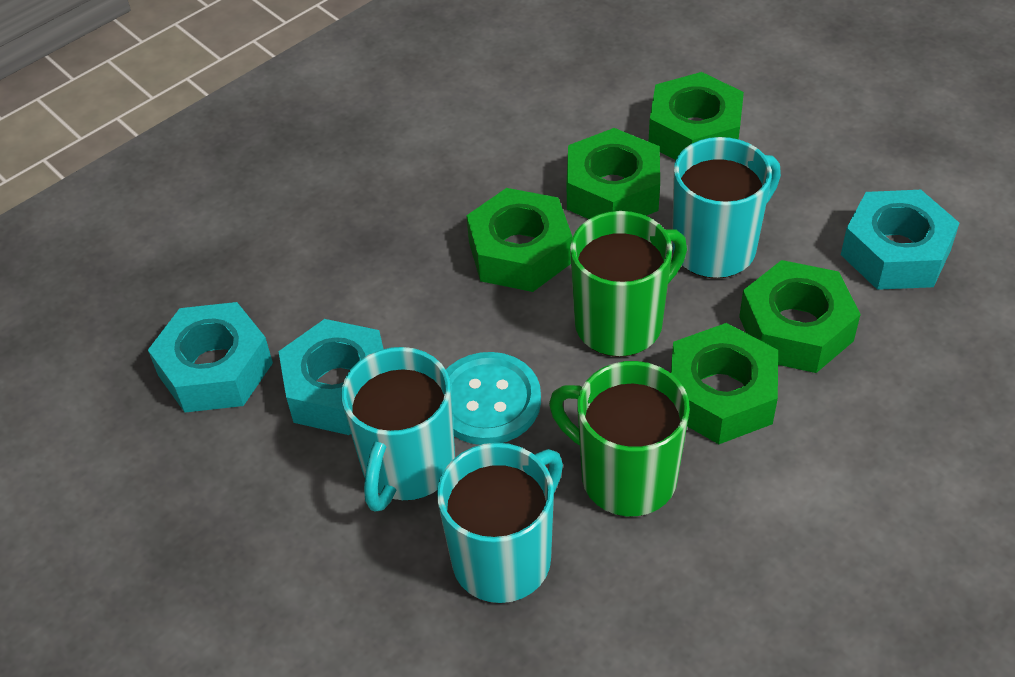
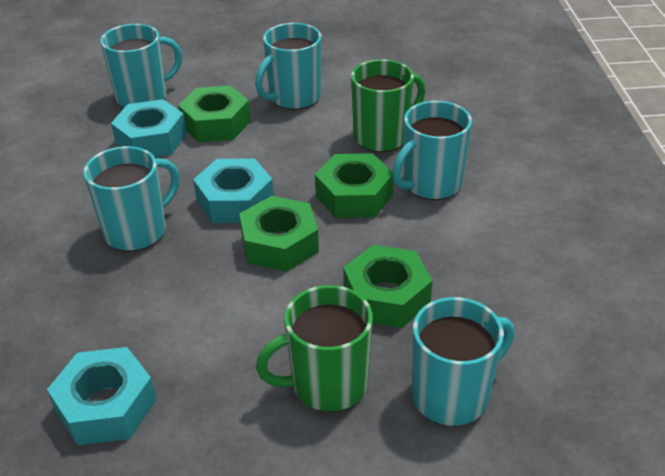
green nut: [466,188,572,292] [567,128,660,219] [648,72,744,160] [671,323,778,444] [739,260,861,373] = 5 -> [178,86,251,142] [239,196,319,272] [315,153,393,218] [343,245,432,328] = 4
turquoise button: [446,352,541,445] = 1 -> none = 0
turquoise mug: [341,347,455,511] [437,443,563,603] [672,137,781,278] = 3 -> [83,146,180,252] [100,24,182,108] [255,23,321,110] [392,101,472,200] [412,297,515,426] = 5

